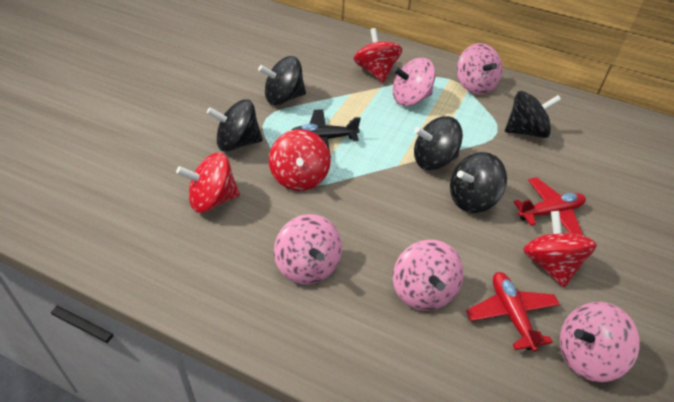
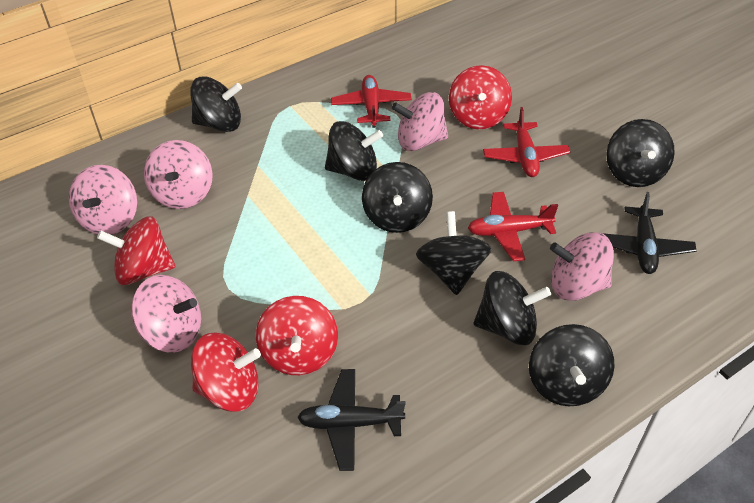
black plane: [292,109,361,159] = 1 -> [297,369,406,471] [602,192,697,274] = 2
black spinning top: [207,99,263,152] [258,56,306,105] [414,116,463,170] [450,152,507,213] [505,91,561,138] = 5 -> [190,77,242,132] [325,121,383,181] [362,162,433,233] [416,211,491,295] [474,271,551,345] [529,324,615,406] [606,119,675,187] = 7
red plane: [466,272,560,352] [513,177,586,235] = 2 -> [331,75,412,128] [468,192,558,261] [483,107,570,177] = 3

